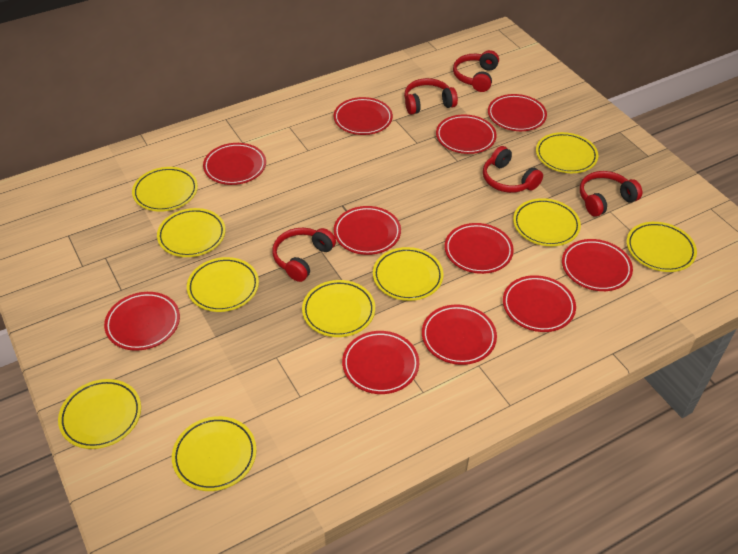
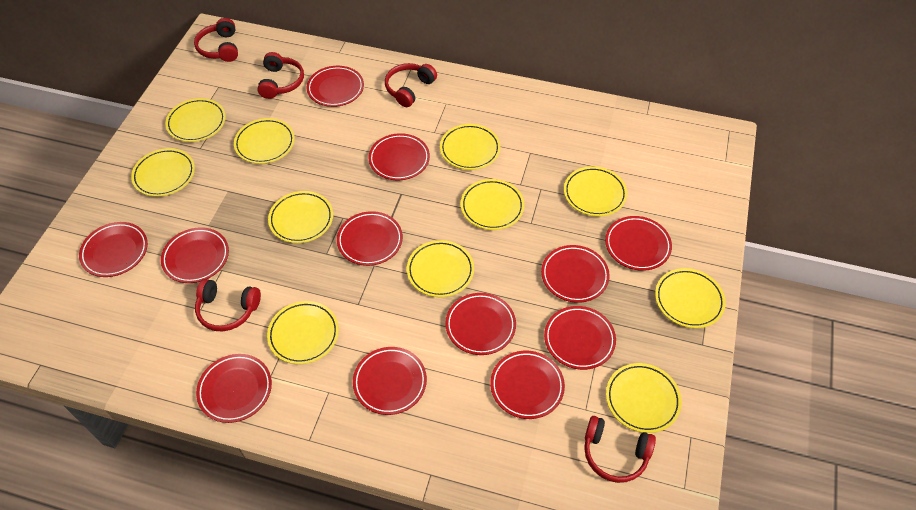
red plate: [104,292,180,351] [203,143,266,185] [334,97,393,135] [334,206,401,255] [342,331,419,394] [422,305,497,365] [436,115,497,154] [445,223,514,274] [488,94,547,131] [503,275,576,332] [562,239,633,291] = 11 -> [79,222,148,277] [161,227,229,283] [196,354,272,423] [306,66,364,107] [337,211,403,266] [353,347,427,415] [368,133,430,180] [445,293,516,355] [490,351,565,419] [541,245,610,303] [544,306,616,370] [605,216,672,271] = 12
yellow plate: [58,379,141,449] [132,167,198,212] [157,208,225,257] [172,416,256,491] [187,257,259,312] [302,280,375,337] [373,247,444,301] [513,198,581,246] [536,132,598,173] [627,222,697,272] = 10 -> [131,148,195,197] [165,98,226,142] [234,118,295,164] [267,301,339,364] [268,191,333,243] [407,240,474,297] [440,124,501,170] [461,179,524,230] [564,166,627,216] [606,363,682,433] [655,268,726,328] = 11

